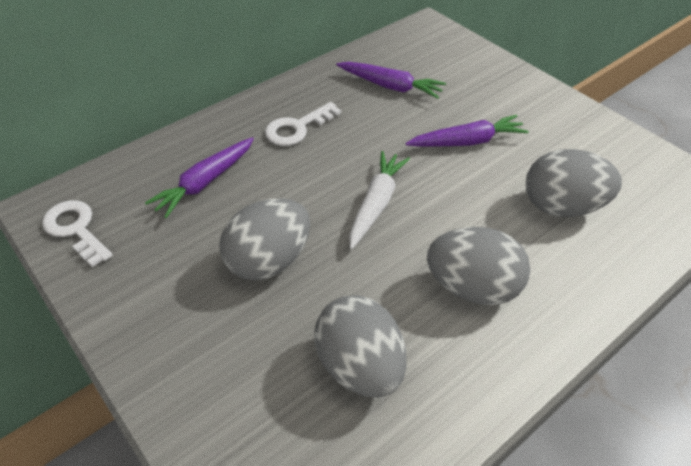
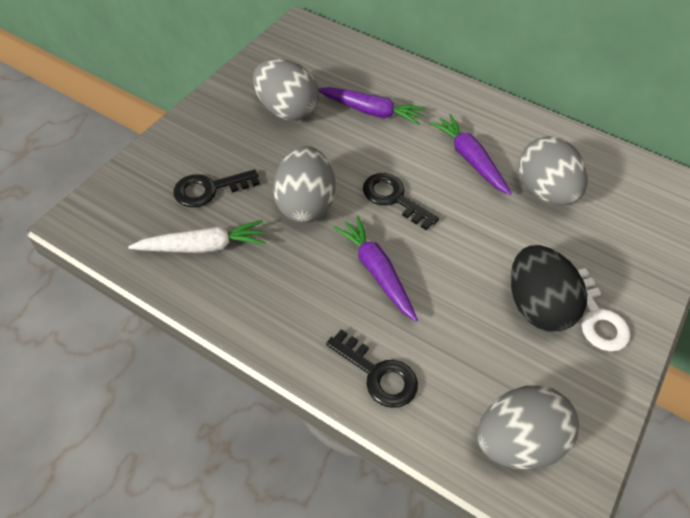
black egg: none = 0 -> [511,245,587,331] = 1
black key: none = 0 -> [173,169,260,207] [326,329,418,408] [363,173,439,230] = 3
white key: [42,200,113,267] [265,102,341,146] = 2 -> [578,268,631,351] = 1

